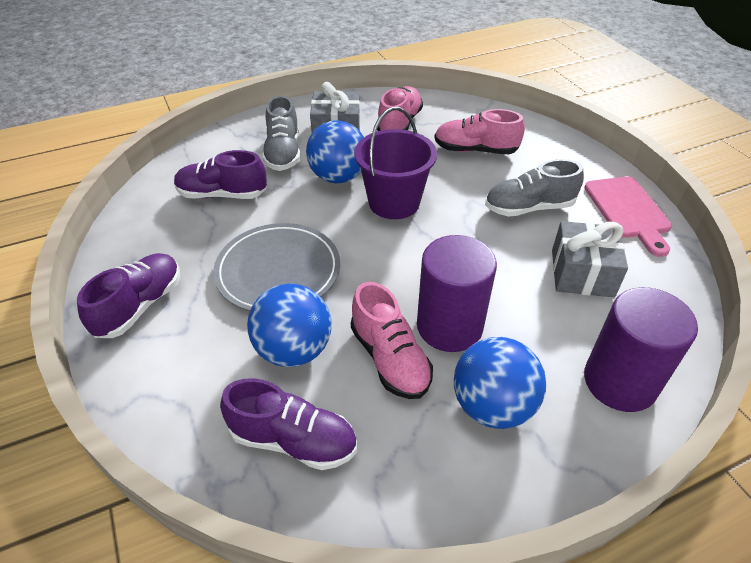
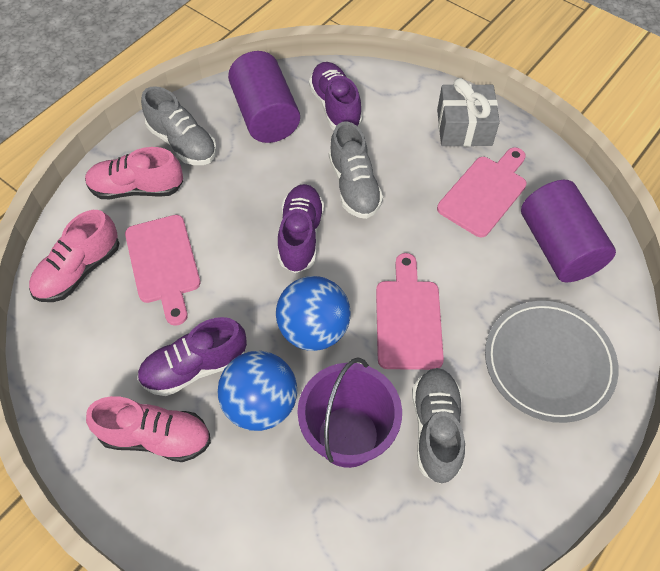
blue ball: [247,283,332,367] [306,120,364,183] [454,337,546,429] = 3 -> [217,351,297,431] [276,276,351,351] = 2
grey gift: [310,82,360,132] [552,221,628,297] = 2 -> [437,78,500,147] = 1
grey shoe: [262,96,300,171] [485,159,584,217] = 2 -> [141,86,217,165] [329,122,383,219] [412,368,465,484] = 3
pink cutting board: [584,176,672,257] = 1 -> [125,215,200,326] [376,253,444,370] [437,147,527,237] = 3

